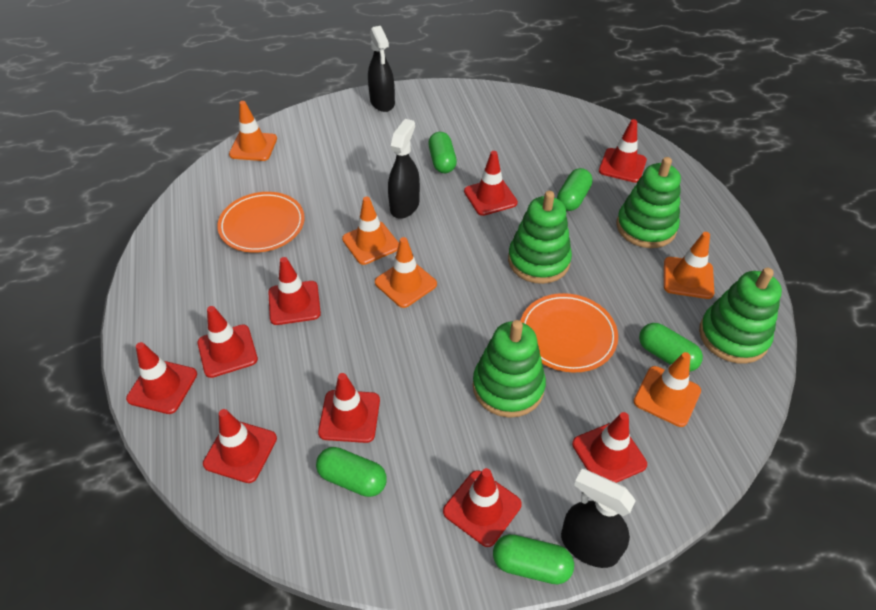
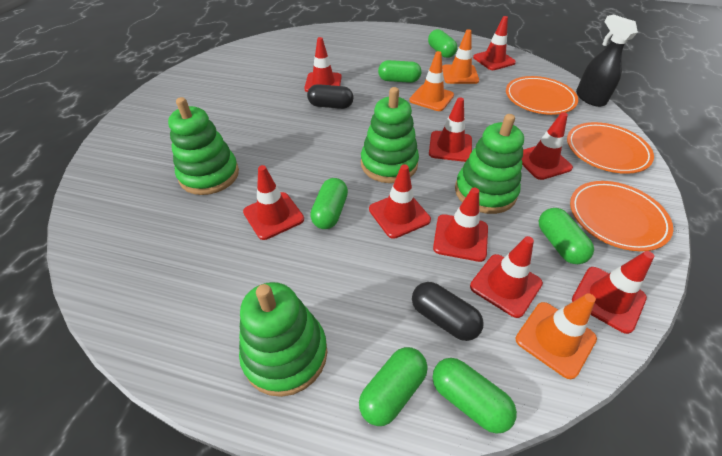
black capsule: none = 0 -> [307,84,353,109] [412,282,484,341] = 2
black spray bottle: [368,26,395,112] [388,119,420,219] [561,469,636,568] = 3 -> [576,15,638,107] = 1
green capsule: [316,447,387,497] [428,132,457,173] [493,534,574,584] [557,168,593,211] [639,323,703,372] = 5 -> [310,178,348,229] [359,347,427,426] [378,60,421,83] [428,29,457,58] [433,358,517,434] [539,208,594,264] = 6
orange plate: [217,192,305,253] [521,293,618,373] = 2 -> [506,76,578,115] [567,122,654,174] [570,181,673,251] = 3
orange traffic cone: [229,101,277,161] [342,197,399,265] [375,237,437,308] [634,352,701,427] [664,232,714,299] = 5 -> [409,51,454,111] [442,29,479,84] [516,293,597,379] = 3

